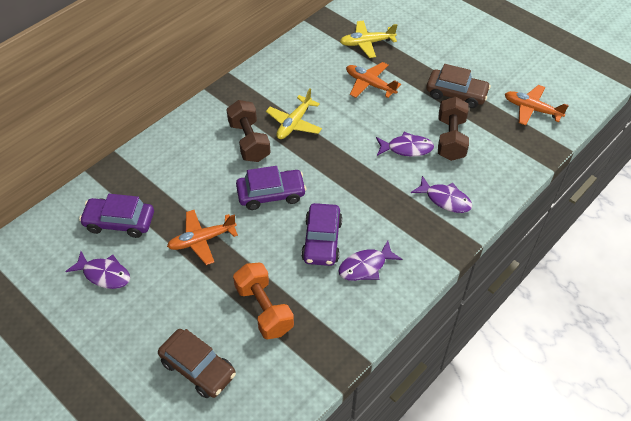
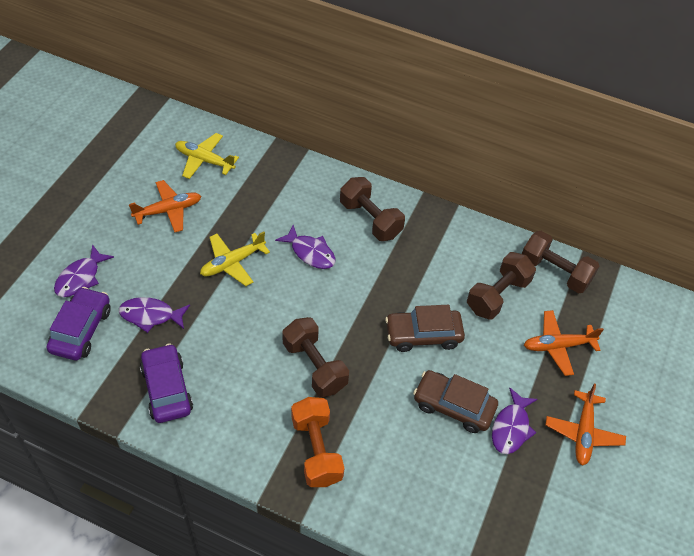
brown dumbbell: [226,100,271,162] [438,96,469,161] = 2 -> [282,317,349,397] [340,177,405,241] [467,252,536,320] [522,231,599,293] = 4
purple car: [79,194,154,238] [236,166,306,210] [301,203,342,266] = 3 -> [46,287,111,360] [140,343,193,423] = 2

